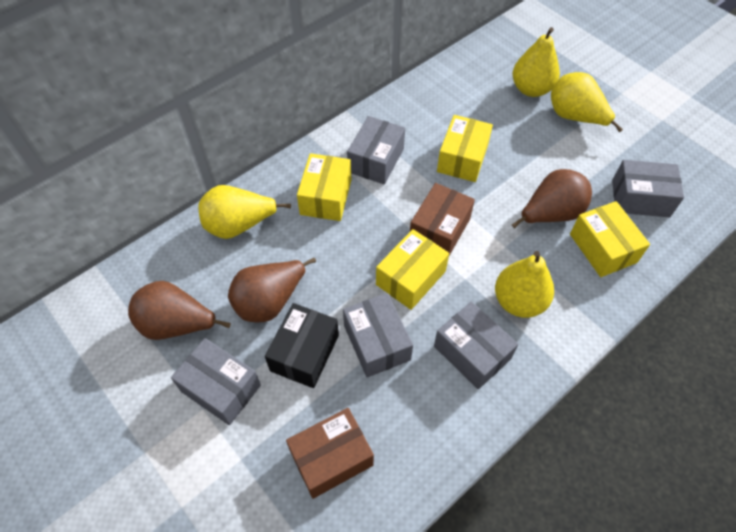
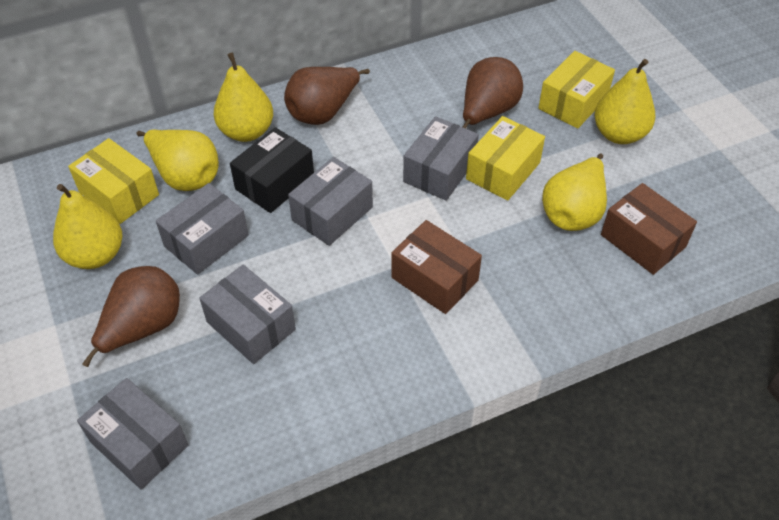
yellow box: [297,153,351,221] [376,229,449,310] [437,115,493,182] [570,201,650,277] = 4 -> [68,138,159,224] [466,116,545,201] [538,51,615,129] = 3
yellow pear: [198,185,291,239] [495,251,554,318] [512,27,560,97] [551,72,623,132] = 4 -> [53,184,122,269] [137,130,219,191] [214,53,273,142] [542,153,607,231] [594,59,655,144] = 5

